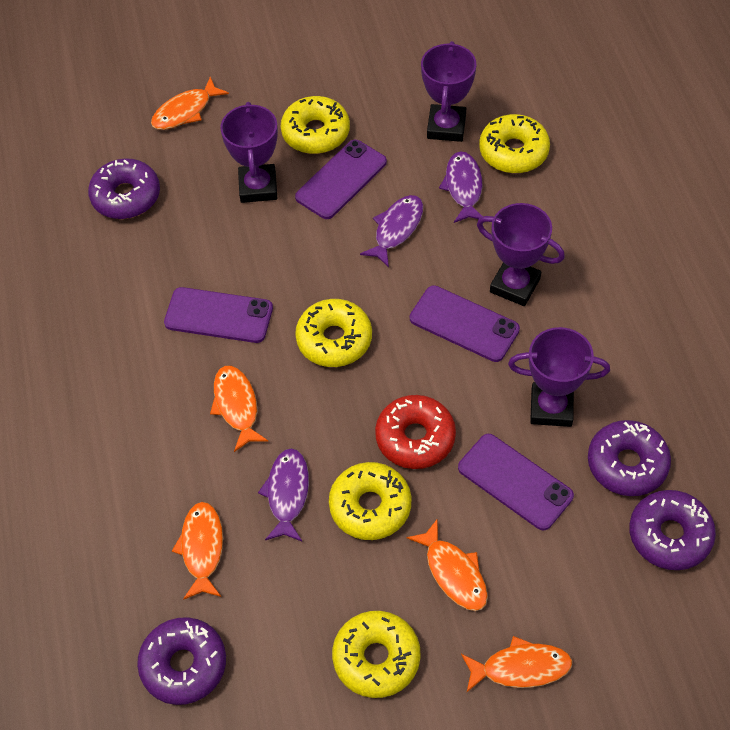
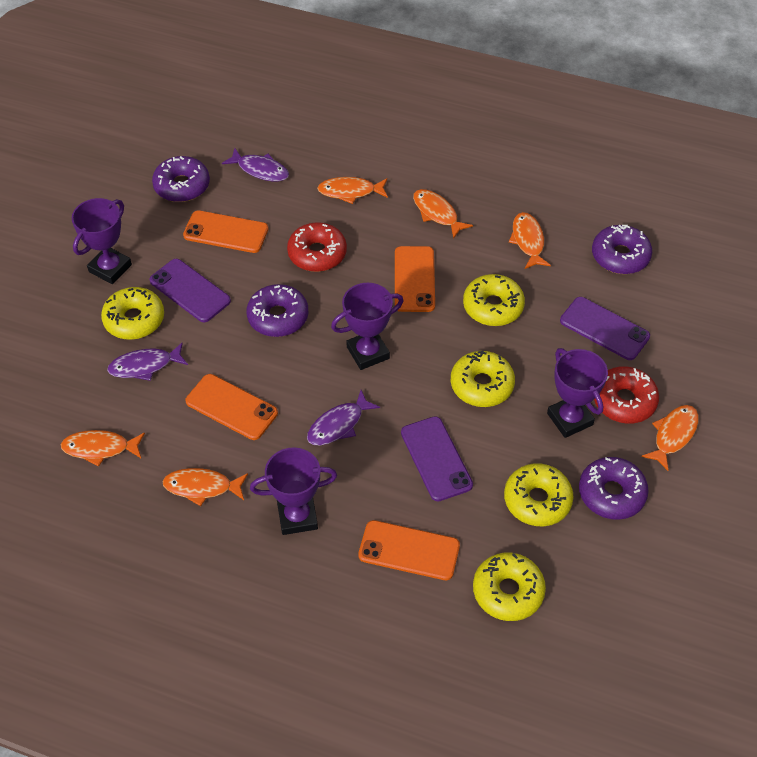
orange fish: [151,77,229,130] [172,502,223,600] [210,366,269,452] [407,518,488,611] [461,636,572,692] = 5 -> [61,430,145,466] [162,468,248,506] [317,177,388,204] [413,189,473,239] [509,212,551,269] [641,405,699,471] = 6
orange phone: none = 0 -> [183,210,268,253] [185,374,278,440] [358,520,460,580] [395,246,435,312] = 4
purple phone: [164,287,273,343] [295,140,387,219] [410,285,520,362] [458,434,574,530] = 4 -> [150,259,231,322] [401,416,473,501] [560,297,650,360] = 3
red donut: [375,395,456,469] = 1 -> [287,222,347,272] [594,366,659,424] = 2

